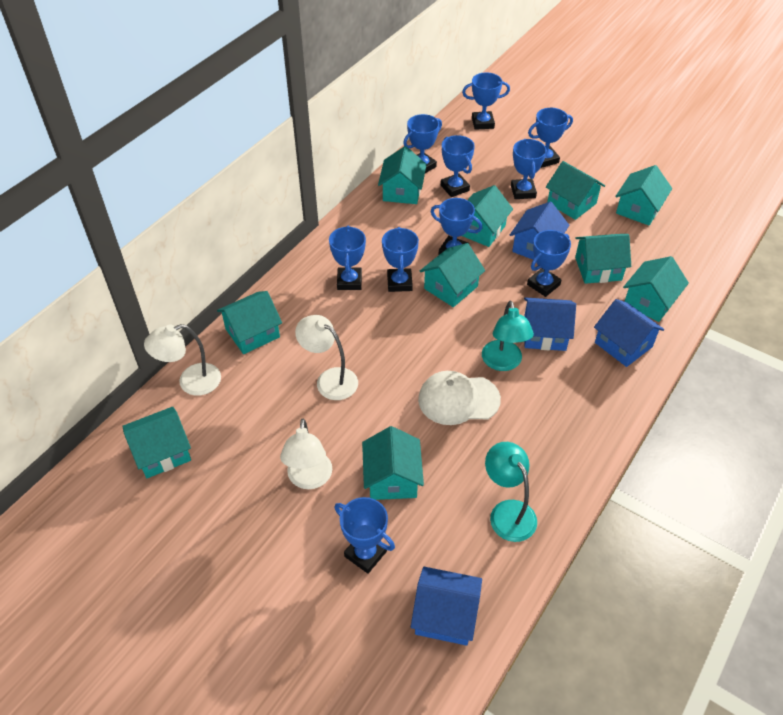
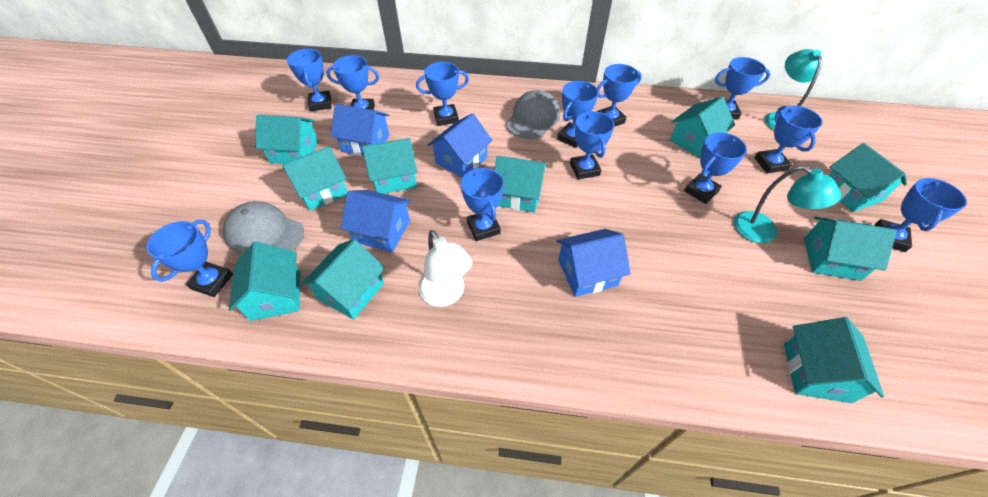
blue trophy: [329,226,366,290] [334,497,395,574] [382,227,419,292] [403,114,442,173] [430,198,482,255] [440,135,475,197] [462,72,510,130] [511,139,547,199] [527,230,571,297] [528,108,573,168] = 10 -> [147,220,233,297] [287,49,331,111] [326,55,379,110] [416,62,469,126] [461,168,504,241] [557,81,598,148] [570,111,614,179] [597,64,642,127] [684,132,747,204] [715,57,770,119] [754,106,822,173] [875,178,967,252] = 12
grey cap: none = 0 -> [223,201,304,254] [506,90,560,139] = 2
white cap: [418,371,501,425] = 1 -> none = 0
white lamp: [144,324,221,396] [280,419,332,489] [295,315,358,400] = 3 -> [419,230,472,307] = 1

